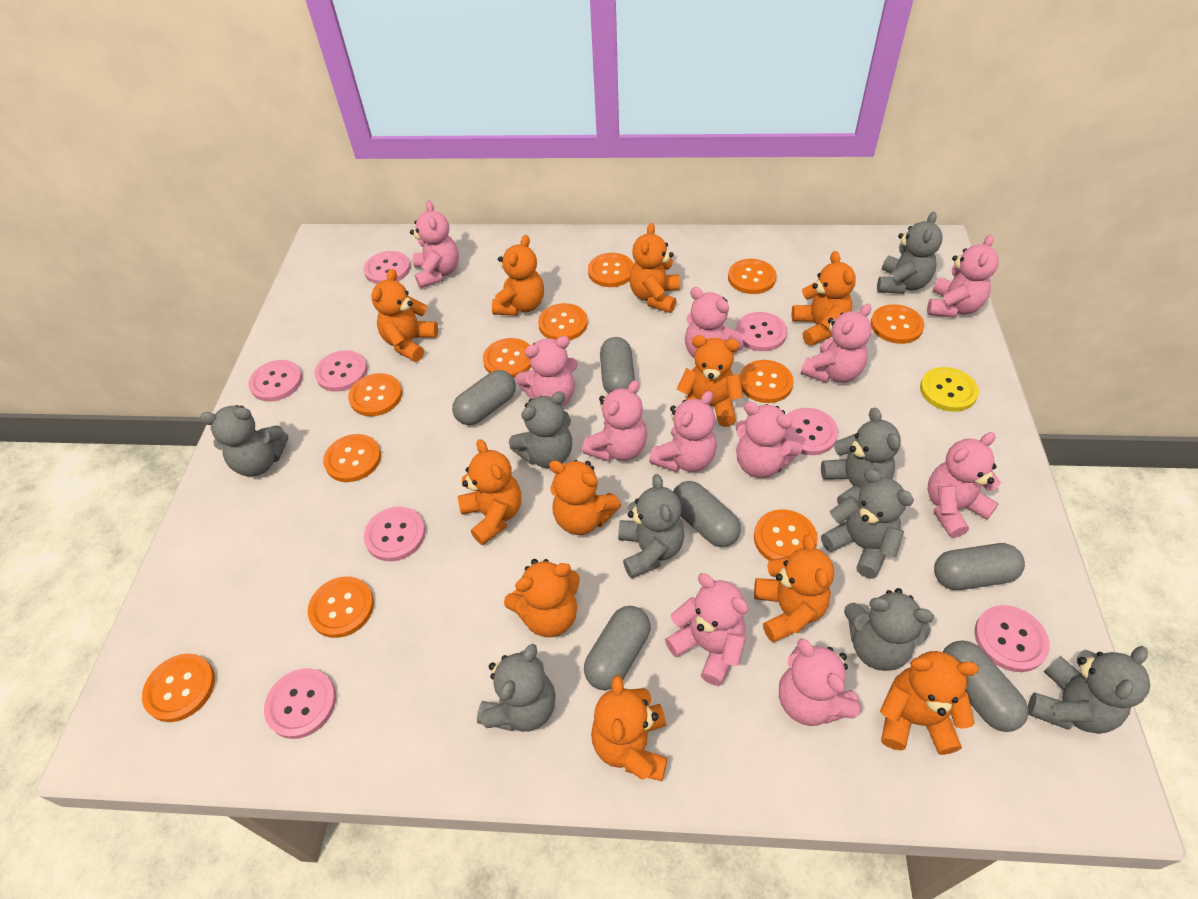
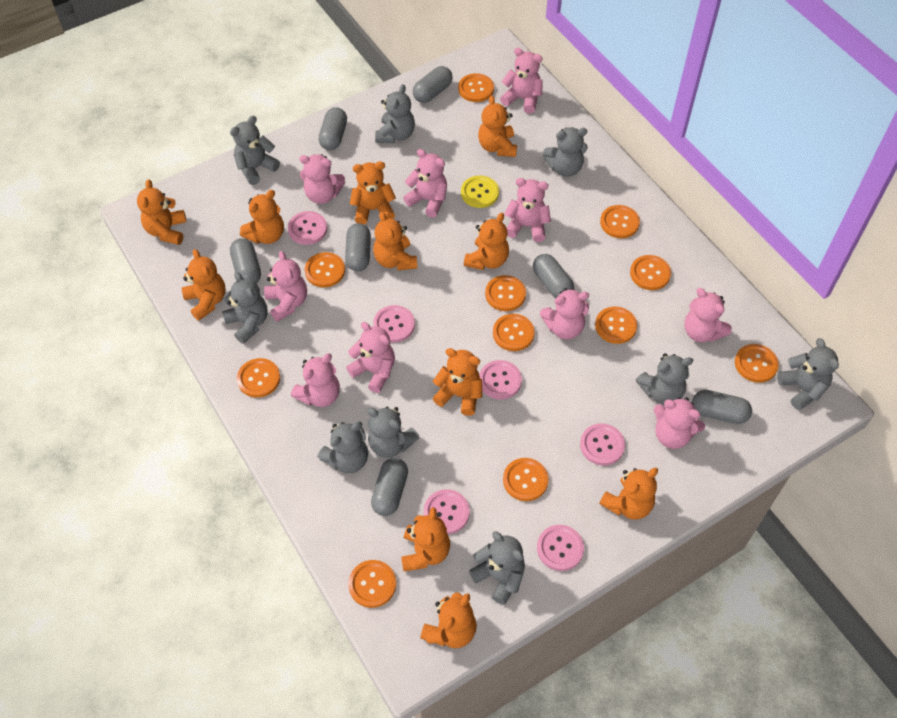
grey capsule: [452,370,516,425] [584,606,651,690] [600,337,635,394] [673,481,741,547] [934,543,1025,590] [943,640,1028,732] = 6 -> [230,238,261,283] [319,107,347,150] [345,223,371,271] [371,458,408,516] [413,66,453,103] [533,254,574,298] [692,390,752,424] = 7
pink button: [248,360,302,402] [264,668,336,739] [314,350,367,392] [364,251,411,284] [364,506,425,561] [736,312,787,351] [783,408,838,455] [974,605,1050,672] = 8 -> [288,211,327,245] [373,305,415,342] [424,489,470,534] [479,360,522,400] [537,525,584,571] [580,423,625,465] = 6
pink teddy bear: [410,201,459,288] [515,336,578,406] [582,380,647,462] [649,391,717,472] [665,574,749,686] [685,287,744,358] [736,402,802,478] [779,639,861,726] [801,304,872,383] [927,235,999,318] [928,432,1001,538] = 11 -> [264,251,307,322] [291,353,340,407] [299,154,345,204] [346,322,395,393] [403,149,447,218] [500,48,543,114] [504,178,551,242] [540,288,589,340] [654,397,705,449] [684,288,732,342] = 10

